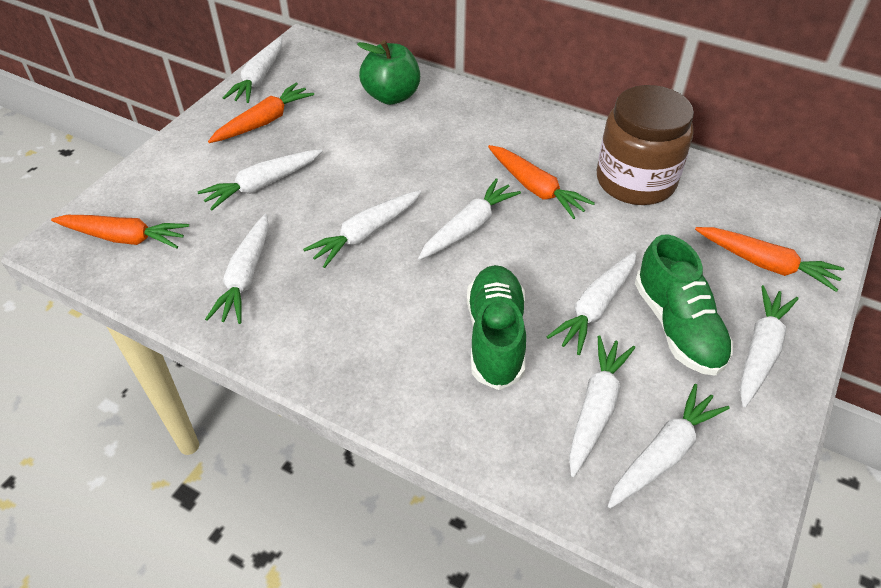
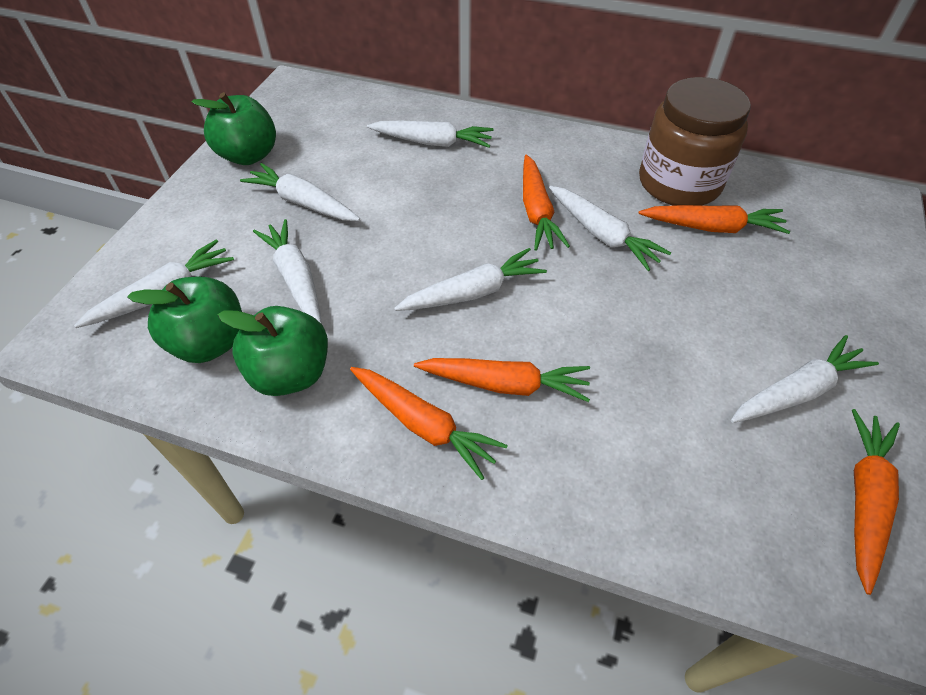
green apple: [357,40,420,105] = 1 -> [127,277,242,363] [192,92,276,165] [218,306,328,396] = 3
green shoe: [467,265,526,390] [635,234,733,376] = 2 -> none = 0
orange carrot: [51,215,189,249] [208,82,314,143] [488,145,595,219] [695,227,844,292] = 4 -> [350,367,508,480] [414,358,590,402] [523,155,570,251] [639,205,790,234] [852,409,900,595] = 5
white carrot: [198,149,322,210] [205,214,269,324] [223,37,282,103] [303,190,421,268] [418,178,521,260] [547,251,637,355] [569,335,635,477] [608,384,730,508] [740,285,799,407] = 9 -> [74,239,234,328] [240,163,360,221] [253,219,322,324] [367,121,494,148] [394,248,547,311] [549,186,671,271] [731,335,879,423] = 7

